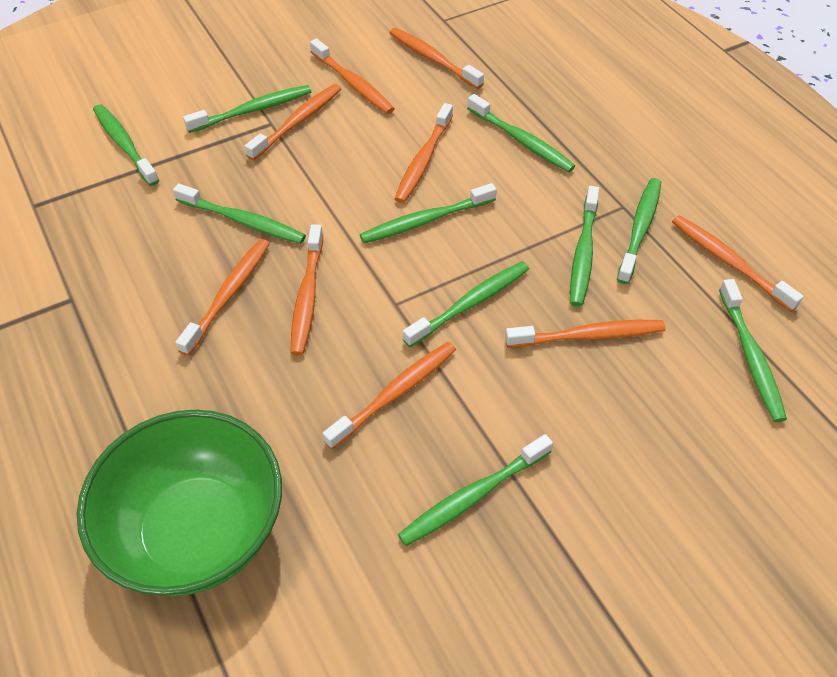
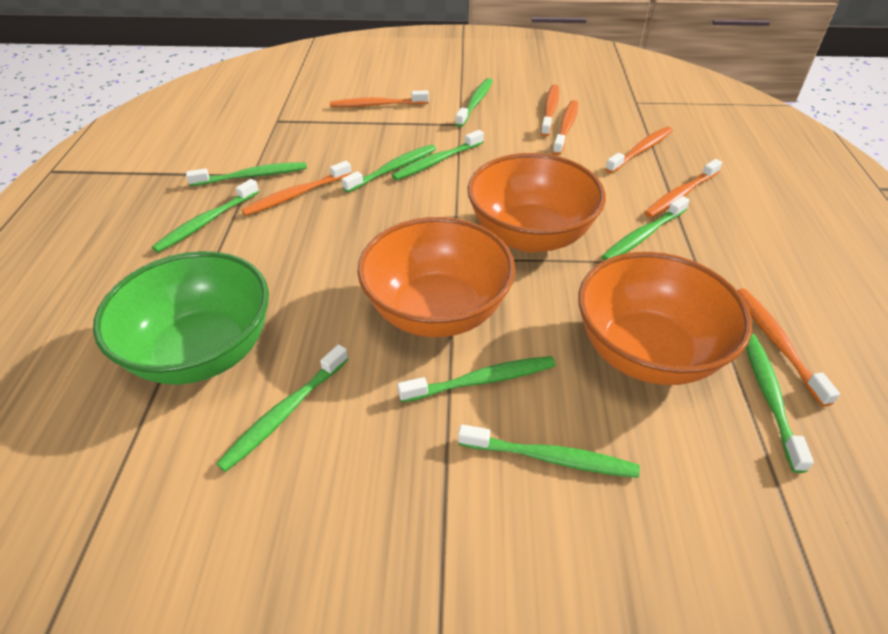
orange bowl: none = 0 -> [357,217,515,337] [468,153,606,252] [578,252,752,385] = 3
orange toothbrush: [176,239,270,356] [245,84,341,160] [290,224,323,356] [310,38,395,114] [322,342,456,449] [390,28,484,89] [394,103,453,203] [505,320,666,348] [672,215,804,312] = 9 -> [241,161,352,216] [330,90,429,107] [541,84,559,137] [553,100,578,155] [605,127,673,173] [644,159,722,218] [737,288,840,407] = 7

